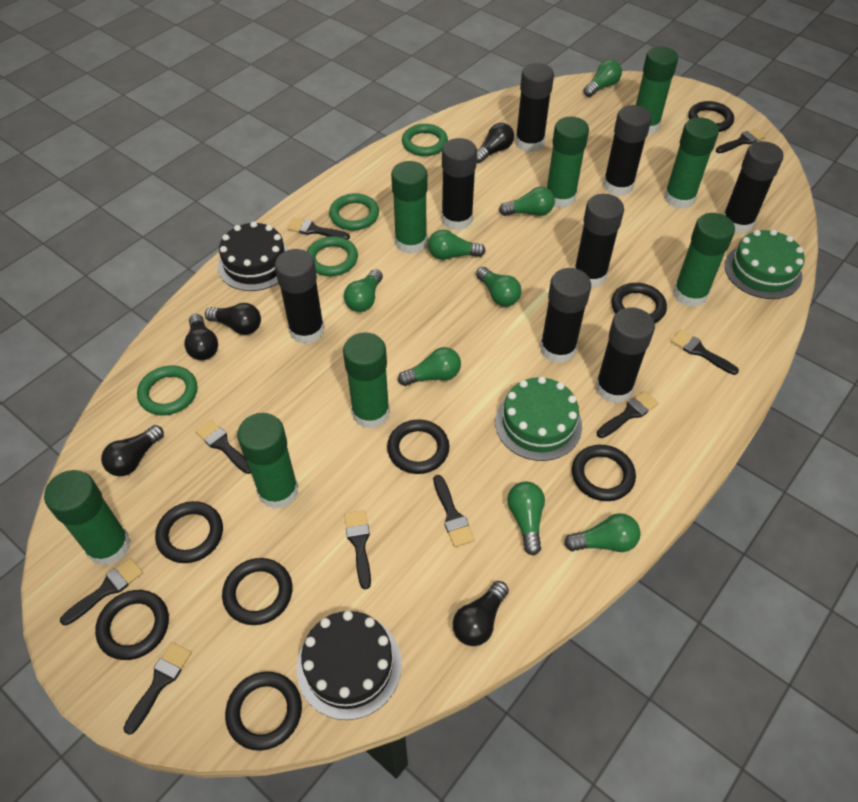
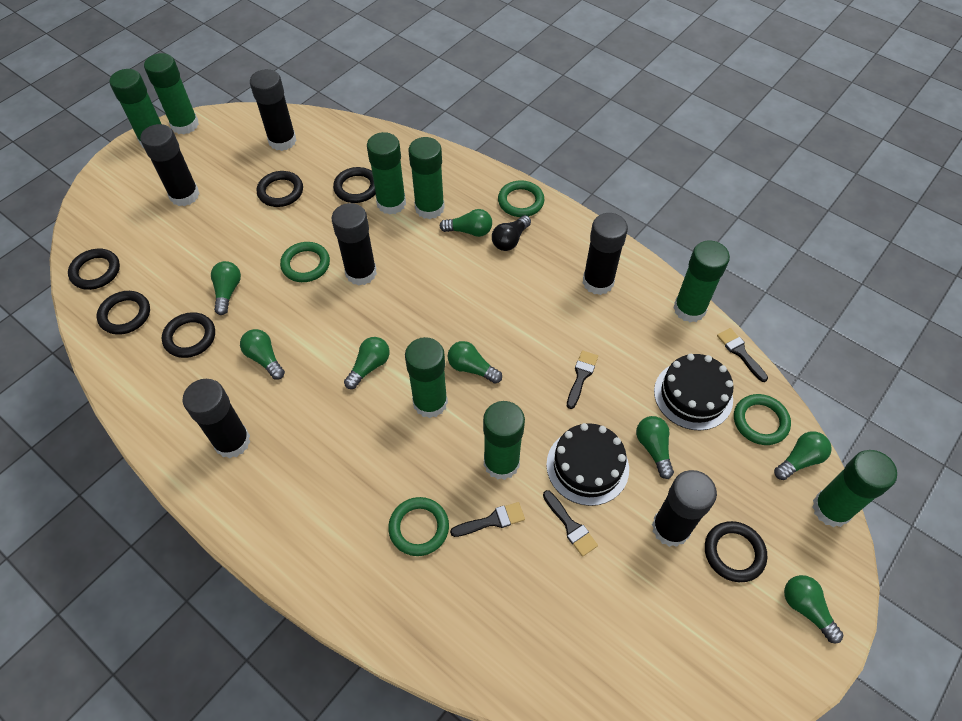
black brush: [60,558,143,625] [123,642,192,735] [195,420,251,474] [287,218,350,240] [344,510,371,589] [433,475,474,547] [597,391,658,438] [671,330,739,375] [716,128,766,153] = 9 -> [450,502,525,537] [543,490,598,557] [567,350,598,409] [717,328,768,382] = 4
black glue stick: [275,249,324,344] [441,138,477,230] [515,63,554,152] [540,268,591,363] [574,194,624,288] [595,307,655,404] [603,105,652,196] [723,141,783,234] = 8 -> [140,124,200,206] [183,379,250,458] [250,69,297,151] [332,203,377,286] [583,213,628,295] [652,470,717,547] = 6
black light bulb: [101,425,164,476] [184,314,218,360] [205,303,261,335] [453,581,509,646] [476,123,514,163] = 5 -> [492,215,531,251] = 1
black ring: [95,590,169,660] [155,501,223,563] [222,558,292,625] [225,672,302,751] [387,419,450,474] [572,445,636,501] [611,283,667,323] [688,101,734,132] = 8 -> [68,249,120,290] [97,291,150,335] [162,312,215,358] [257,171,303,207] [333,167,376,203] [705,521,767,582] = 6
green cake: [495,376,582,461] [725,229,805,299] = 2 -> none = 0

